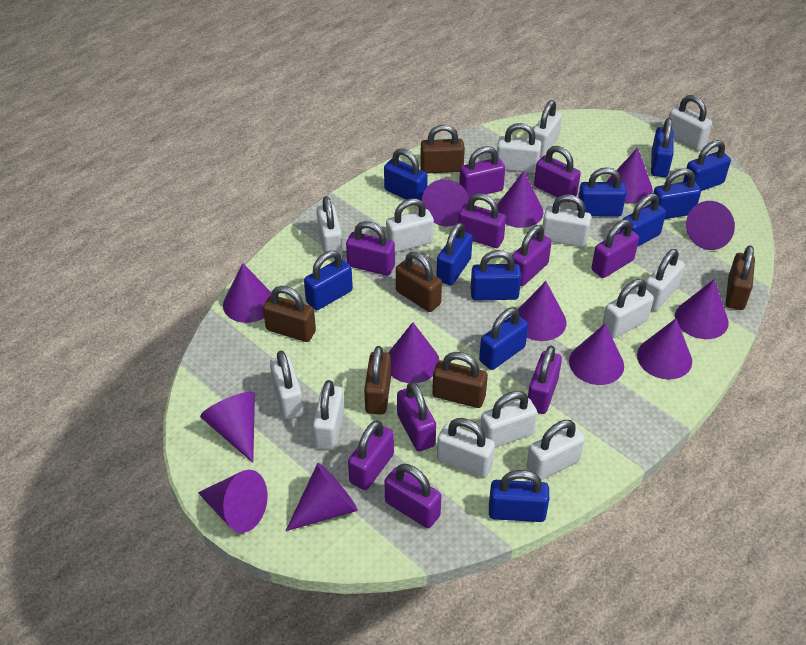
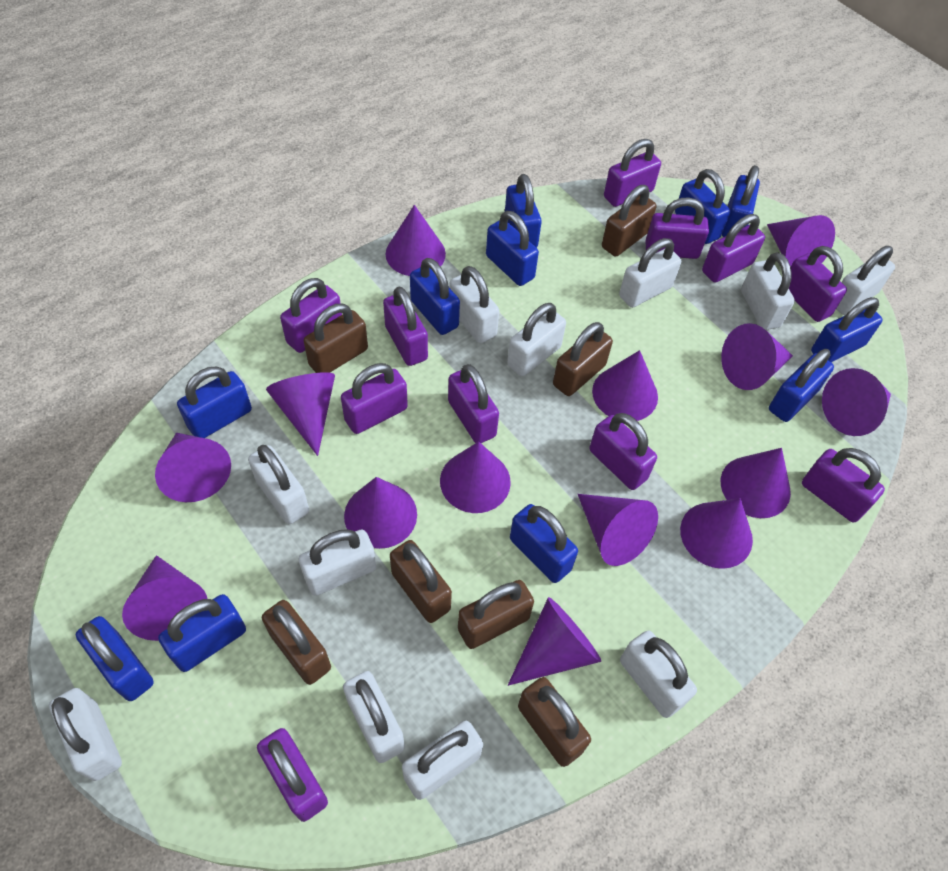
brown padlock: [263,286,316,342] [364,346,391,415] [396,252,442,312] [420,124,465,173] [432,352,488,408] [726,245,755,310] = 6 -> [262,600,331,685] [304,304,368,373] [390,540,452,623] [458,580,534,649] [518,677,591,767] [553,322,613,396] [602,185,657,257] = 7
purple cone: [198,470,268,533] [200,392,255,463] [223,263,271,323] [286,463,358,531] [388,322,440,383] [422,179,469,227] [497,171,543,228] [518,281,567,341] [569,324,624,385] [607,148,653,204] [637,318,692,379] [675,279,729,339] [686,201,735,250] = 13 -> [122,555,208,641] [155,433,231,502] [266,372,335,456] [344,477,417,549] [386,205,446,276] [440,442,511,513] [508,597,601,686] [578,494,658,566] [592,350,658,421] [680,498,753,569] [721,323,793,390] [721,448,791,518] [767,215,835,267] [822,368,891,436] = 14
purple padlock: [346,221,395,276] [348,420,394,490] [384,464,441,528] [397,382,436,451] [458,193,506,248] [459,146,505,198] [512,225,552,286] [528,346,562,414] [534,146,581,202] [591,219,639,278] = 10 -> [257,728,328,822] [280,278,342,353] [341,363,408,434] [383,286,428,366] [448,364,499,443] [590,413,657,490] [604,139,661,207] [645,197,709,259] [702,214,765,282] [789,246,847,322] [802,448,885,522] = 11
white padlock: [270,351,304,419] [313,380,344,450] [316,196,343,259] [386,198,434,252] [437,418,495,478] [480,391,537,448] [497,123,541,173] [526,420,585,480] [533,100,562,158] [542,195,591,247] [602,279,654,338] [645,249,685,311] [669,95,712,151] = 13 -> [49,688,122,781] [248,445,309,524] [299,529,376,596] [343,671,405,763] [402,721,483,800] [449,266,499,343] [507,303,566,377] [619,238,681,308] [620,631,697,718] [741,252,795,330] [836,246,895,315] = 11

